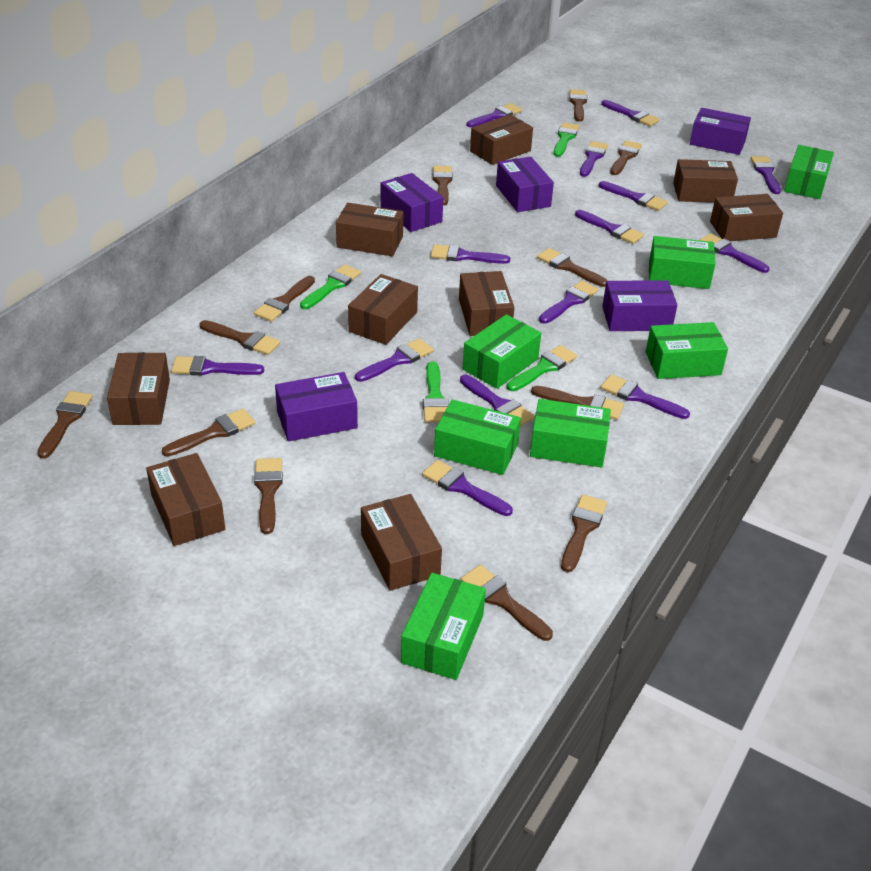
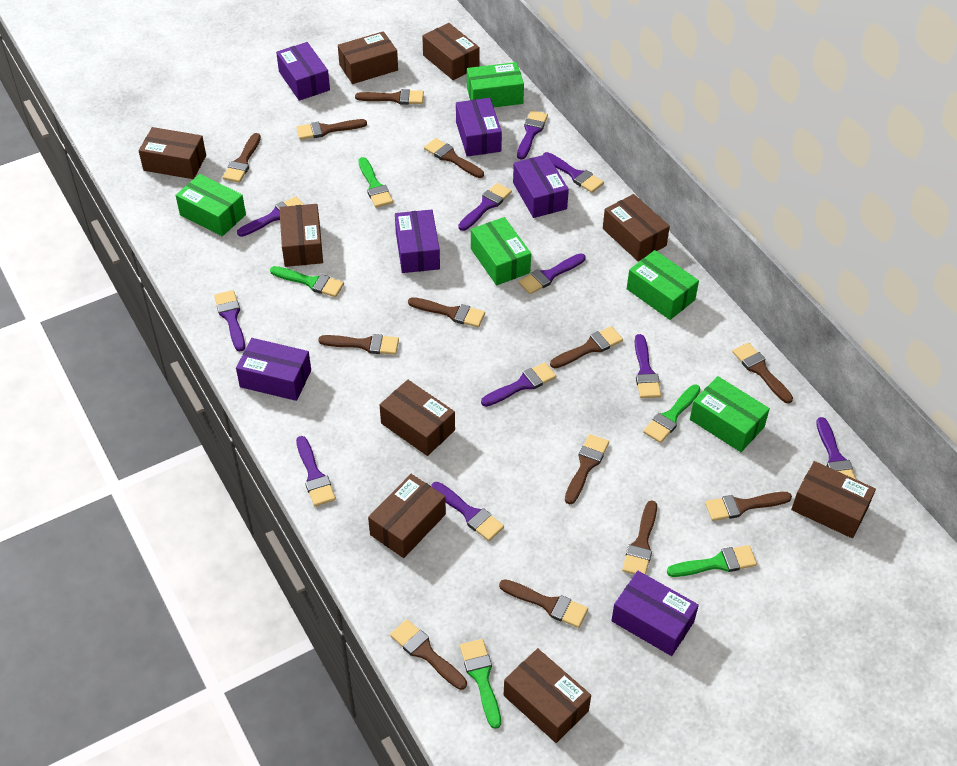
brown brush: [37,391,93,459] [162,409,255,456] [199,320,280,355] [254,276,315,322] [254,458,283,534] [433,166,453,205] [461,565,553,641] [531,386,624,420] [537,248,608,287] [561,495,607,572] [569,89,587,122] [610,140,642,175] = 12 -> [223,133,261,183] [296,119,367,140] [318,334,399,355] [355,89,424,105] [390,619,467,690] [408,297,485,327] [424,138,484,178] [499,579,588,628] [550,326,623,368] [565,434,609,504] [622,500,657,575] [705,492,792,521] [732,342,793,403] = 13
green box: [401,573,486,680] [434,399,521,475] [463,314,541,389] [530,399,611,468] [646,322,728,379] [649,236,716,289] [784,145,834,199] = 7 -> [175,174,246,236] [467,62,524,107] [471,217,531,285] [627,250,699,320] [690,376,770,452] = 5
green brush: [300,264,361,309] [423,361,449,422] [507,345,577,391] [553,122,580,157] = 4 -> [270,266,344,297] [358,157,393,208] [460,639,501,729] [643,385,700,443] [667,545,757,577] = 5
purple box: [275,372,358,442] [380,173,443,232] [496,157,554,212] [602,280,677,331] [690,108,751,155] = 5 -> [236,338,311,401] [276,42,330,101] [395,210,440,273] [456,98,502,157] [513,154,569,218] [611,571,699,656] = 6
purple brush: [171,356,264,376] [355,338,434,382] [422,460,513,516] [431,244,510,264] [460,375,534,426] [467,103,522,127] [539,281,599,324] [575,210,644,244] [580,141,608,177] [599,181,668,211] [601,100,660,126] [601,374,690,419] [699,233,770,273] [750,156,781,194] = 14 -> [214,290,245,351] [237,196,304,237] [296,436,336,506] [431,482,504,541] [458,183,512,231] [481,362,556,407] [517,110,548,160] [518,253,586,294] [543,152,604,193] [634,334,661,398] [816,417,856,479] = 11

